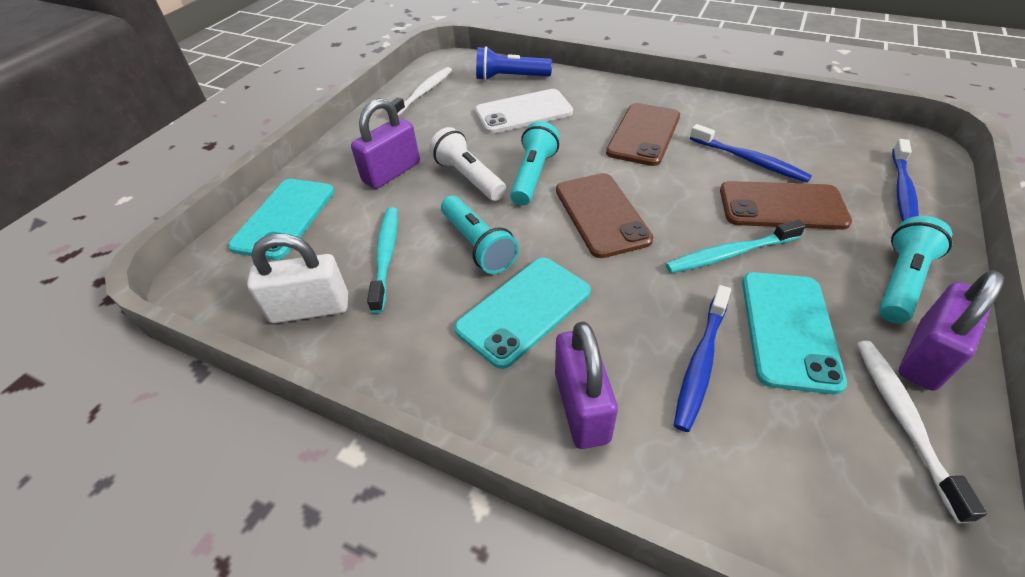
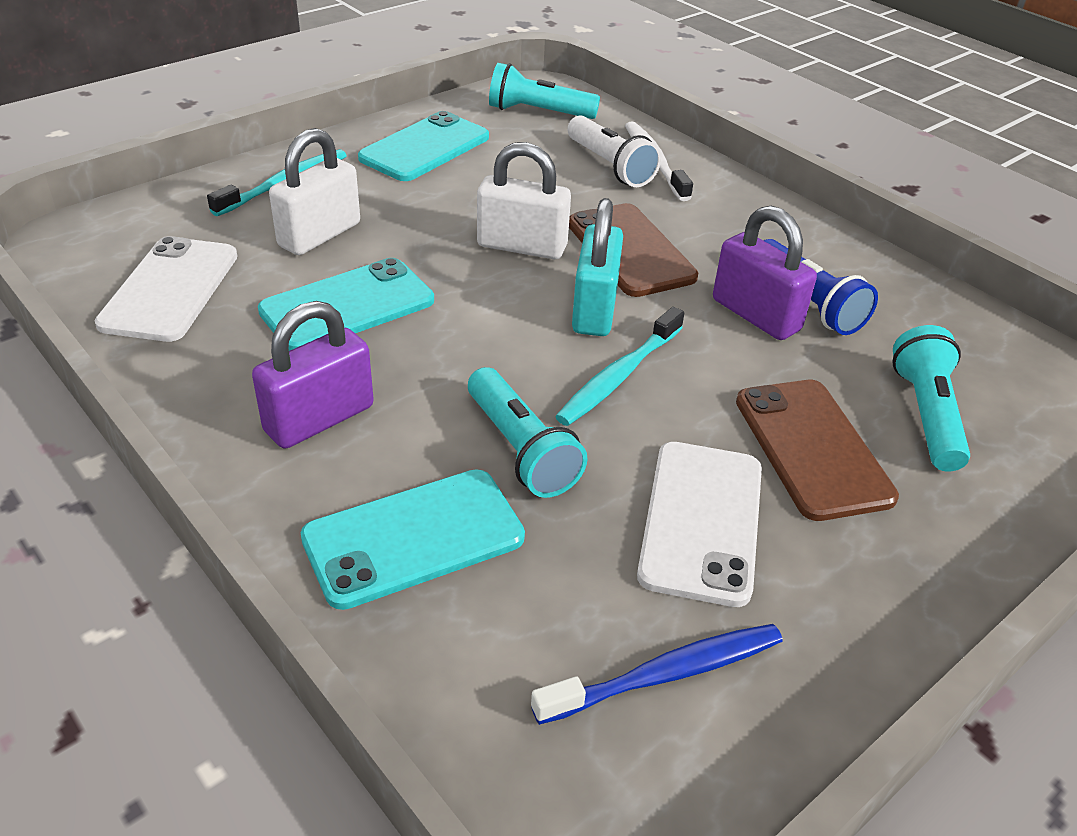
blue toothbrush: [674,285,731,432] [690,124,812,182] [892,139,919,222] = 3 -> [531,624,783,725] = 1
brown phone: [556,173,653,258] [606,103,680,166] [720,181,852,230] = 3 -> [569,203,698,297] [736,380,899,521] = 2
purple padlock: [351,98,420,189] [555,321,618,449] [899,270,1004,391] = 3 -> [252,301,374,449] [713,206,817,340] = 2
turquoise padlock: none = 0 -> [572,198,623,336] = 1
white padlock: [247,234,348,323] = 1 -> [269,128,360,255] [477,142,571,259] = 2
white phone: [475,89,573,134] = 1 -> [95,236,237,342] [637,442,762,607] = 2
white toothbrush: [388,67,452,117] [857,341,987,523] = 2 -> [625,121,693,201] = 1

